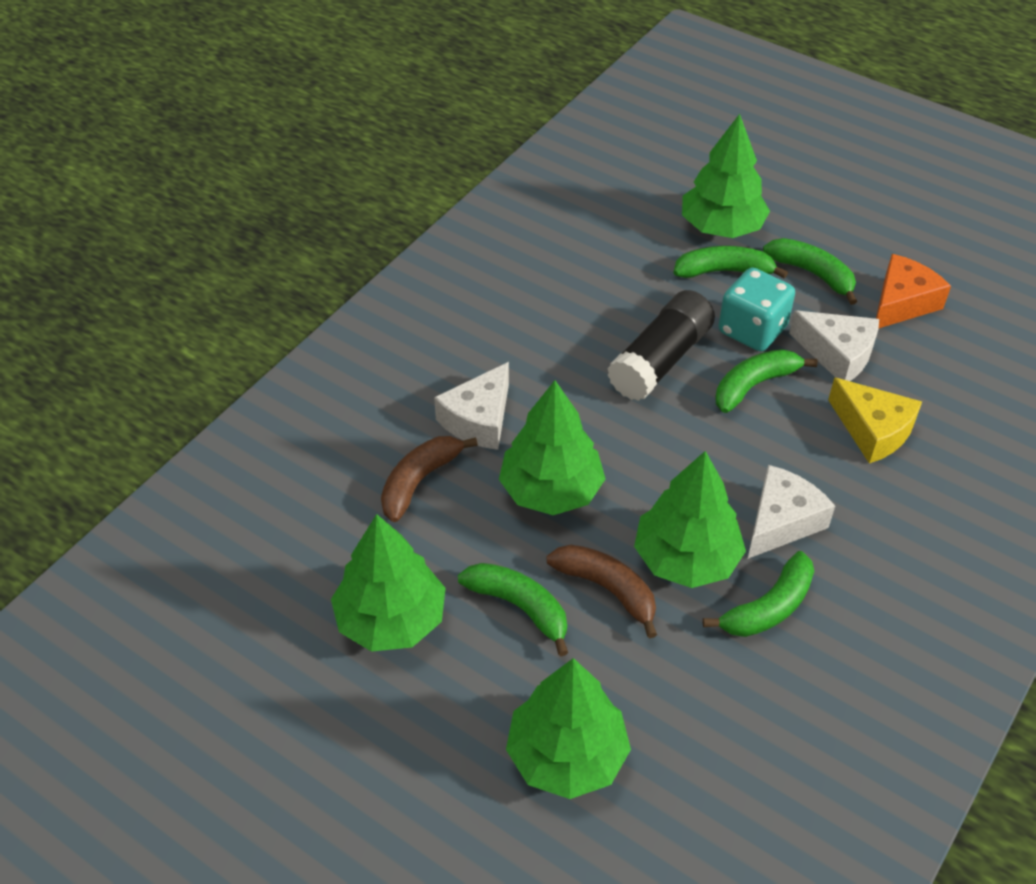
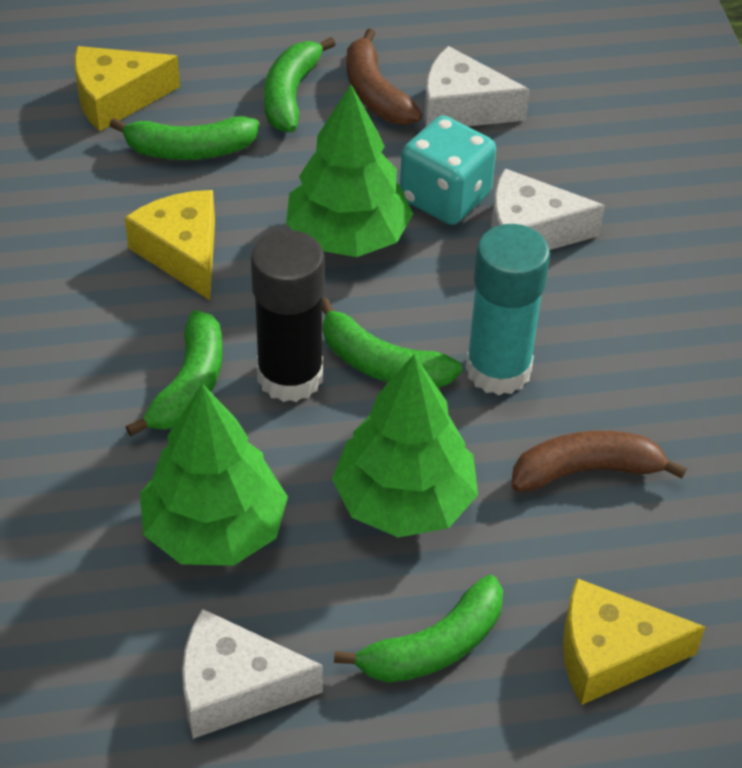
green tree: [331,514,445,652] [499,380,606,515] [506,658,631,799] [634,451,746,588] [682,114,770,238] = 5 -> [140,383,288,566] [286,84,413,257] [332,354,478,537] = 3
orange cheese: [876,254,951,328] = 1 -> none = 0
turquoise glue stick: none = 0 -> [465,224,550,395] = 1
yellow cheese: [828,377,922,463] = 1 -> [74,46,180,132] [125,190,215,300] [563,578,705,705] = 3

